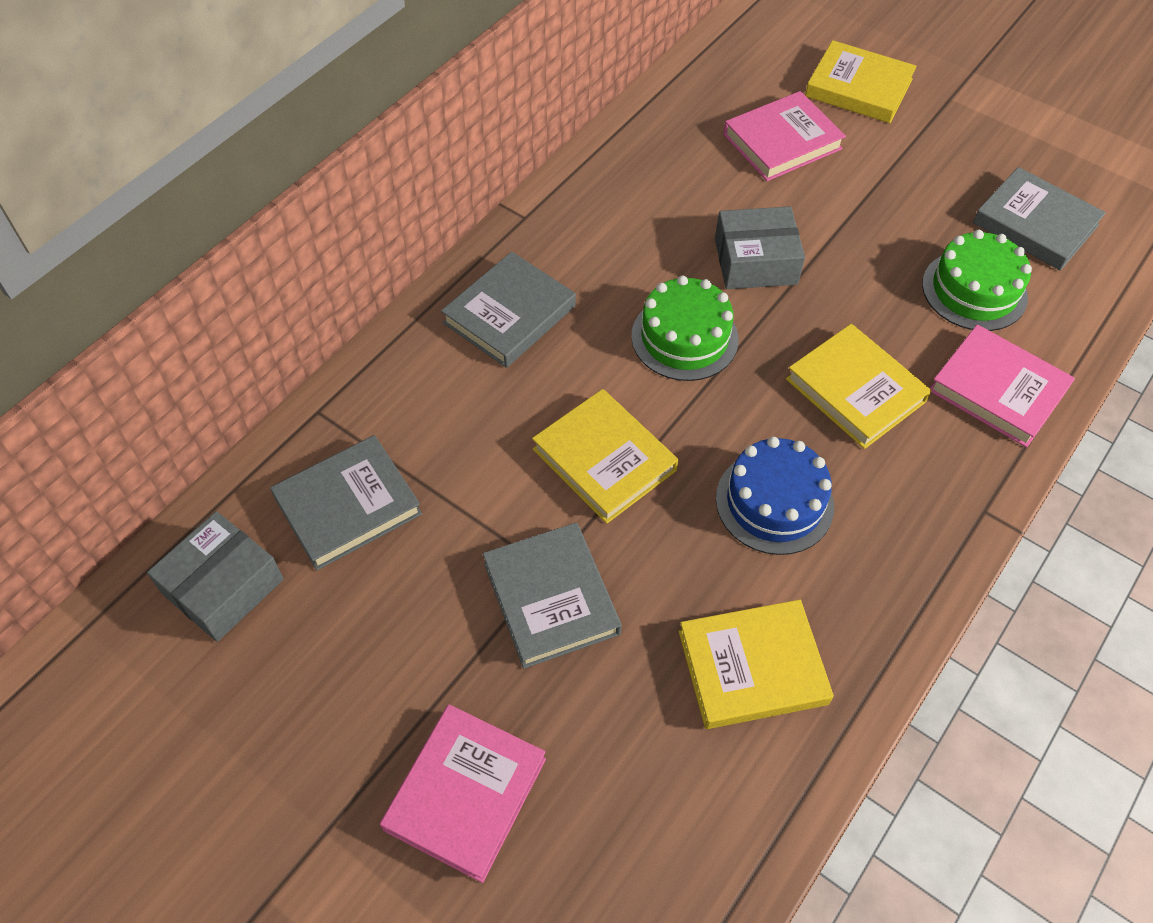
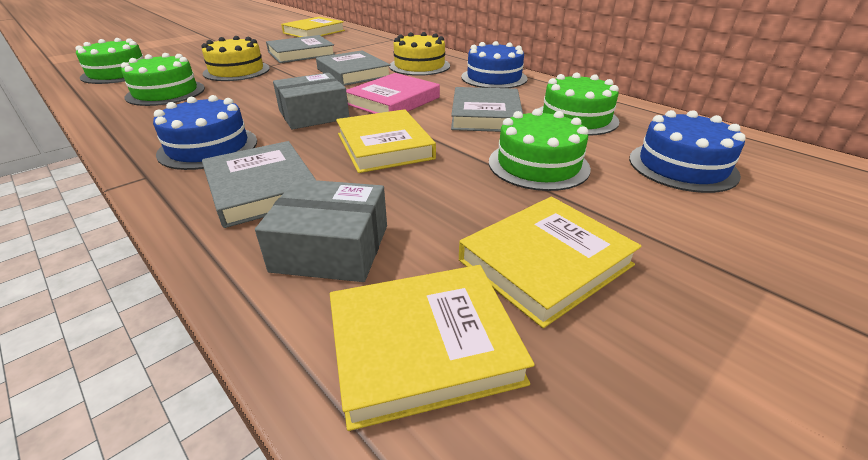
blue cake: [716,437,834,555] = 1 -> [153,95,257,170] [461,41,528,88] [629,110,746,193] = 3
green cake: [631,276,739,381] [922,230,1032,331] = 2 -> [75,38,144,84] [121,53,205,106] [489,109,591,191] [539,73,619,136] = 4
pink book: [380,704,546,883] [723,91,846,181] [930,324,1075,448] = 3 -> [346,73,440,114] = 1
yellow cake: none = 0 -> [202,36,270,81] [389,32,450,76] = 2

